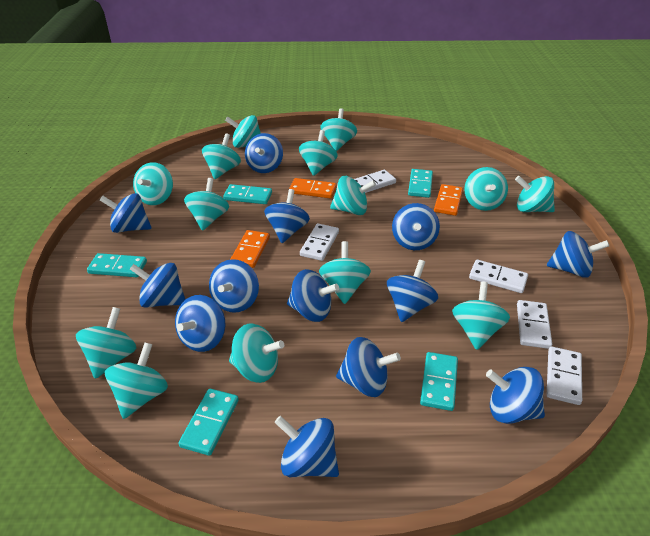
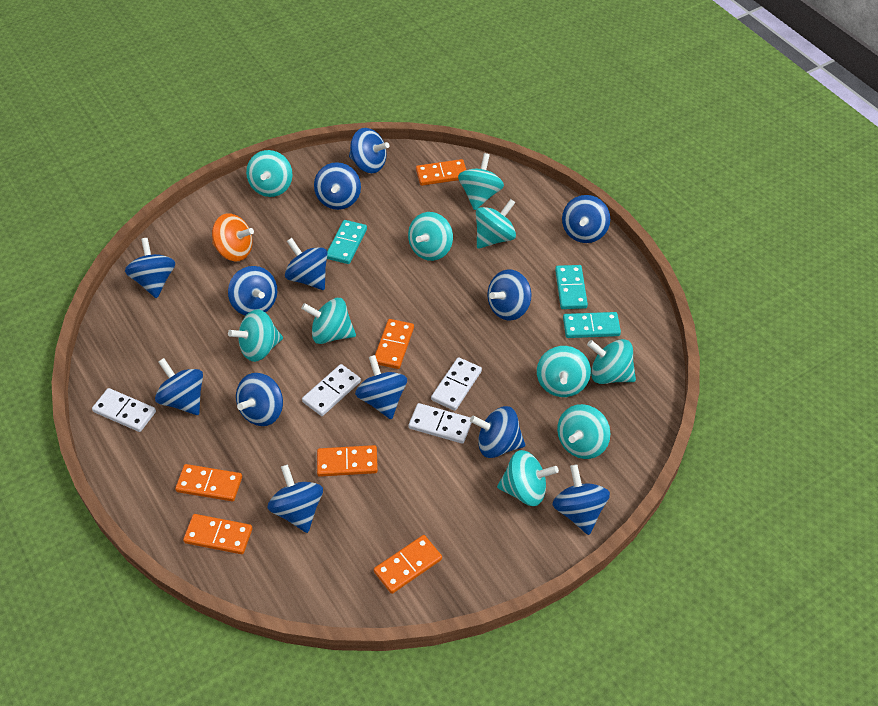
orange domino: [230,230,270,268] [289,178,336,199] [434,184,463,216] = 3 -> [175,464,242,501] [183,514,252,554] [317,445,378,477] [374,535,442,594] [375,319,414,369] [416,159,466,186] = 6
orange spinning top: none = 0 -> [212,213,254,261] = 1
turquoise domino: [87,253,147,277] [179,389,239,456] [223,184,272,204] [408,169,433,198] [420,352,458,411] = 5 -> [327,220,367,264] [555,265,588,309] [563,312,621,338] = 3
turquoise spinning top: [76,307,136,379] [105,342,168,419] [133,162,173,205] [184,178,229,231] [202,133,241,179] [225,115,261,148] [229,323,284,383] [299,130,338,176] [319,241,371,304] [320,108,357,151] [330,176,376,215] [452,282,510,350] [464,167,508,211] [515,176,555,212] = 14 -> [228,309,283,362] [246,150,292,197] [301,298,356,344] [408,212,453,261] [458,153,504,210] [476,199,516,249] [497,450,559,506] [537,346,591,397] [557,404,610,459] [587,339,636,384] = 10
white domino: [300,224,339,261] [354,170,396,193] [469,259,528,293] [517,300,552,349] [547,346,582,405] = 5 -> [92,388,156,432] [302,364,361,416] [408,403,472,444] [431,357,482,411] = 4

